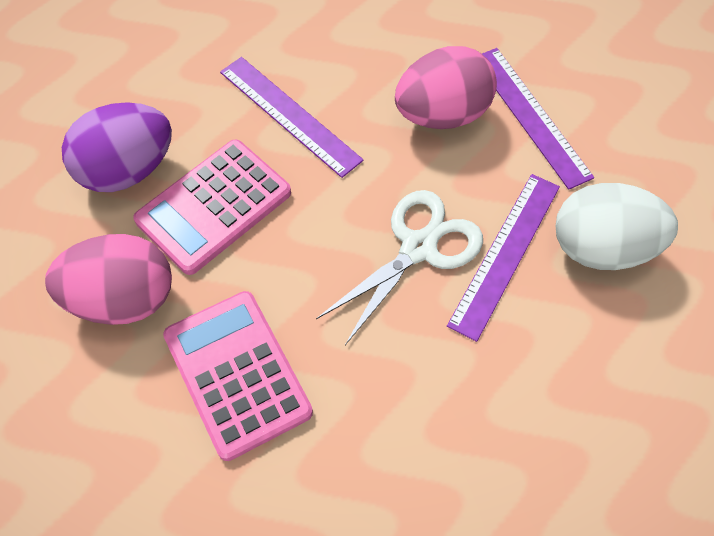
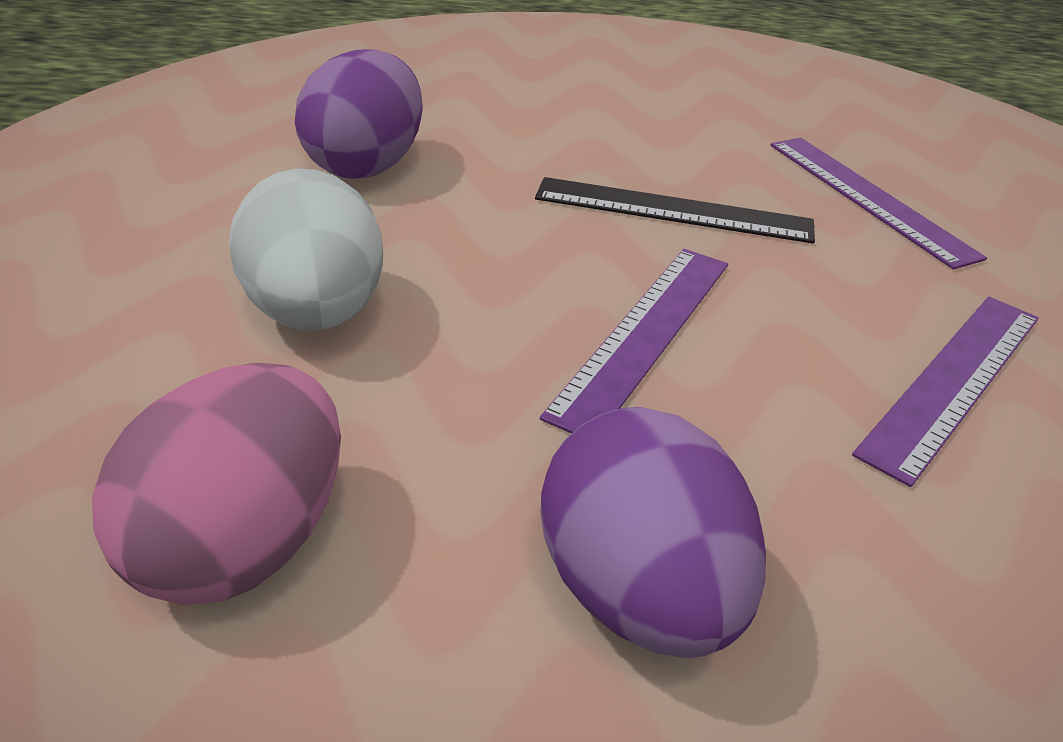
black ruler: none = 0 -> [535,177,815,244] = 1
pink calculator: [133,139,291,275] [163,291,313,461] = 2 -> none = 0
pink egg: [45,234,172,325] [395,46,497,129] = 2 -> [92,363,341,605] = 1
purple egg: [62,102,172,192] = 1 -> [295,49,423,179] [541,407,766,658] = 2
white scissors: [316,190,483,345] = 1 -> none = 0

